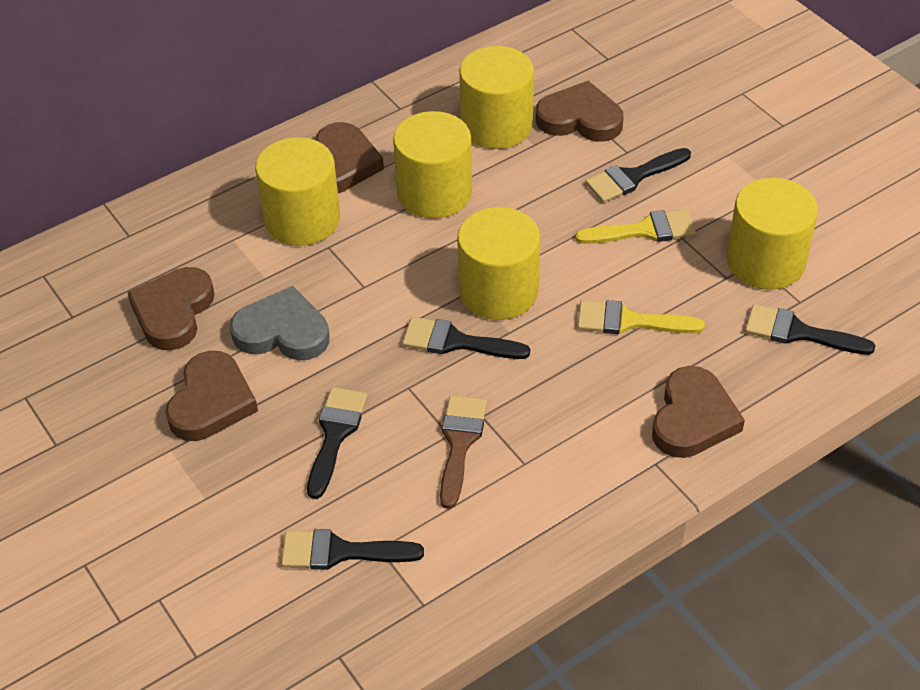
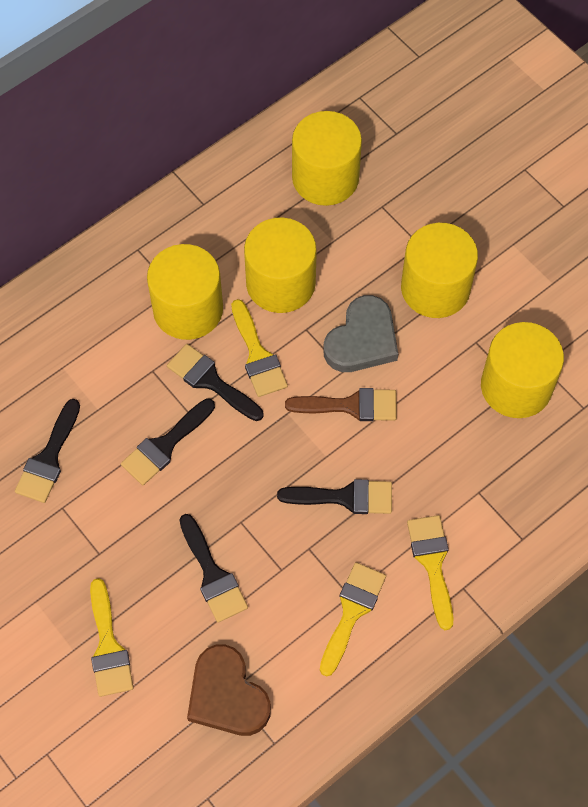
brown heart: [127,267,215,350] [165,351,258,441] [316,122,384,193] [536,81,623,142] [652,366,745,458] = 5 -> [187,644,271,736] = 1
yellow brush: [575,209,696,244] [577,300,705,334] = 2 -> [90,578,134,697] [231,299,288,397] [320,562,386,677] [407,515,453,630] = 4

